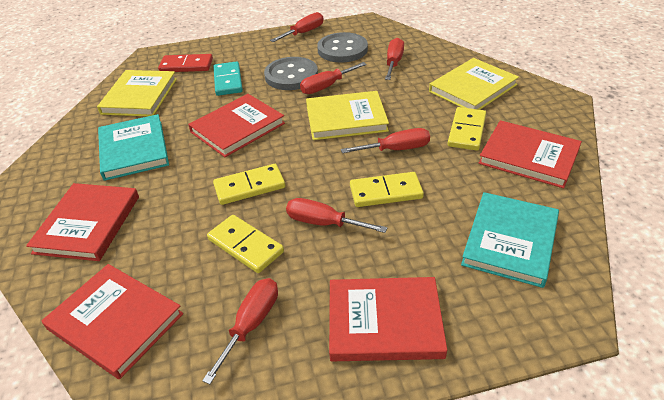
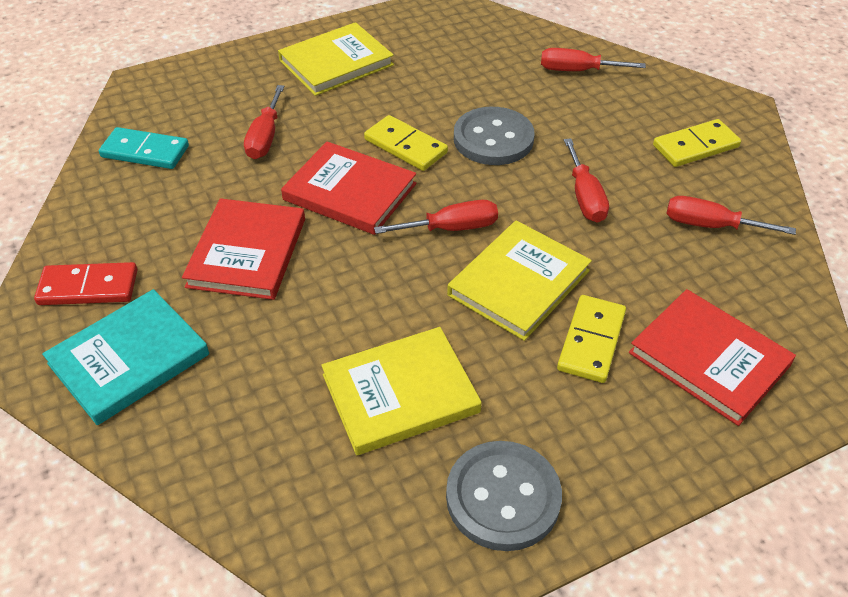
red book: [26,183,139,261] [42,264,183,379] [188,94,285,157] [329,277,447,361] [478,120,582,188] = 5 -> [182,198,305,300] [281,141,416,235] [629,289,796,426] = 3
red screwdriver: [202,278,278,384] [270,12,323,42] [286,198,387,233] [300,62,367,94] [341,128,430,153] [385,38,404,80] = 6 -> [244,85,285,159] [374,200,498,234] [541,48,646,71] [564,138,609,223] [667,196,796,235] = 5
turquoise book: [98,114,169,181] [461,192,559,288] = 2 -> [42,289,209,425] = 1
yellow domino: [207,215,284,273] [213,164,285,205] [350,172,424,207] [448,107,486,151] = 4 -> [364,115,448,171] [557,295,626,383] [653,119,741,167] = 3

